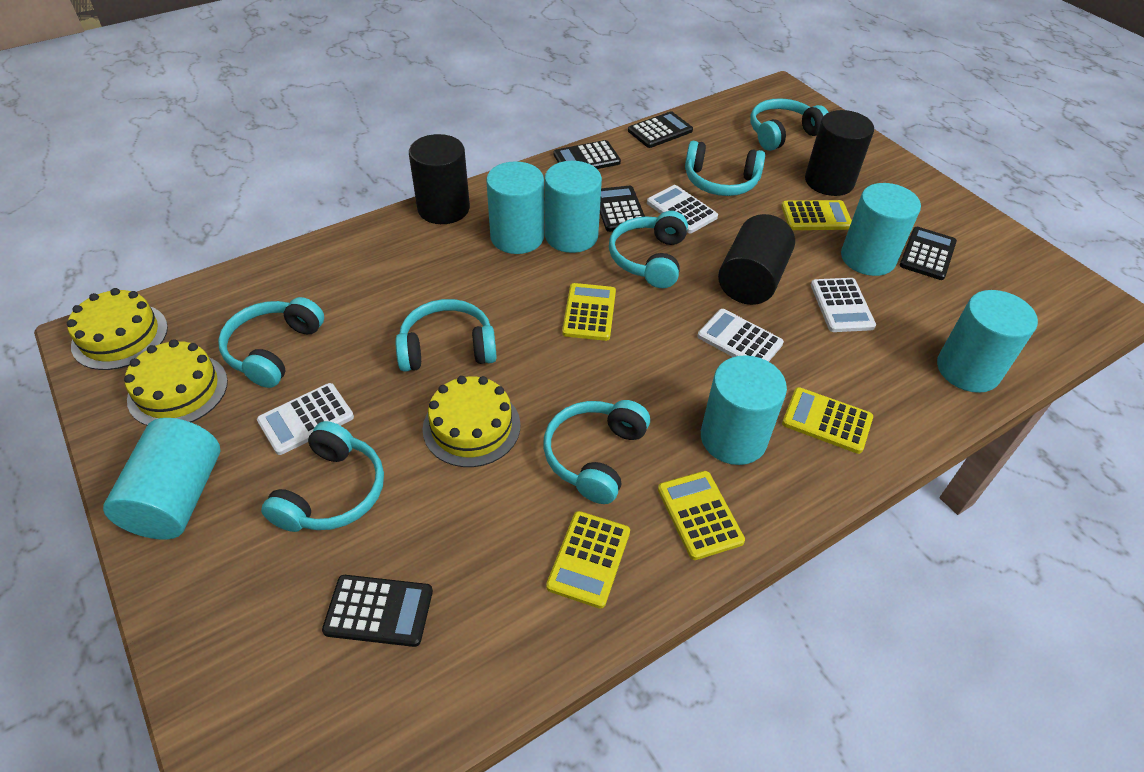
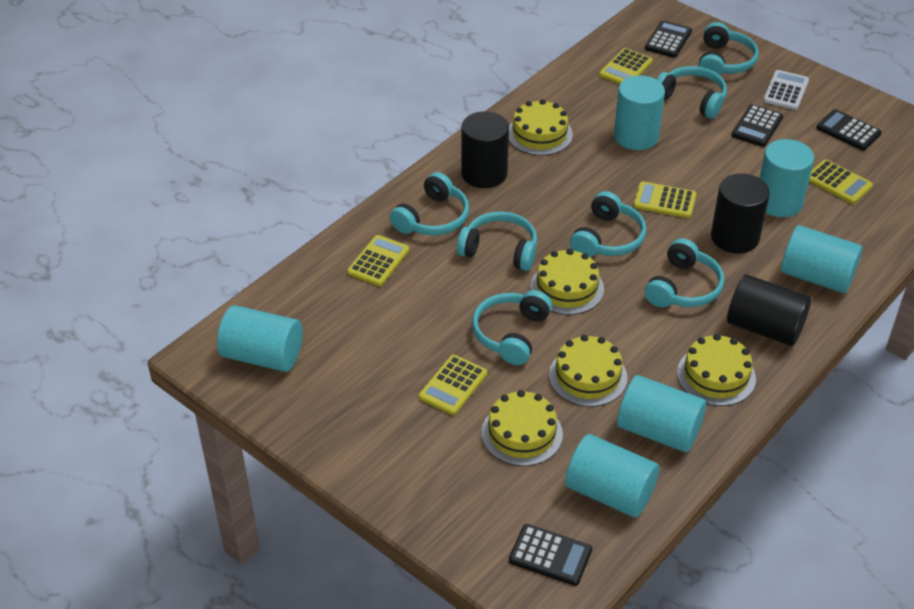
black calculator: [322,575,433,647] [554,140,621,169] [600,186,645,232] [628,111,693,148] [900,227,957,280] = 5 -> [509,524,592,586] [645,20,692,58] [731,104,783,147] [816,109,882,150] = 4
white calculator: [257,383,354,455] [647,185,718,233] [697,309,784,362] [811,278,876,332] = 4 -> [763,70,809,110] = 1
yellow cake: [67,288,168,370] [124,339,228,426] [423,376,520,467] = 3 -> [482,390,563,466] [509,99,573,156] [530,249,604,315] [549,335,627,407] [677,334,756,406] = 5

